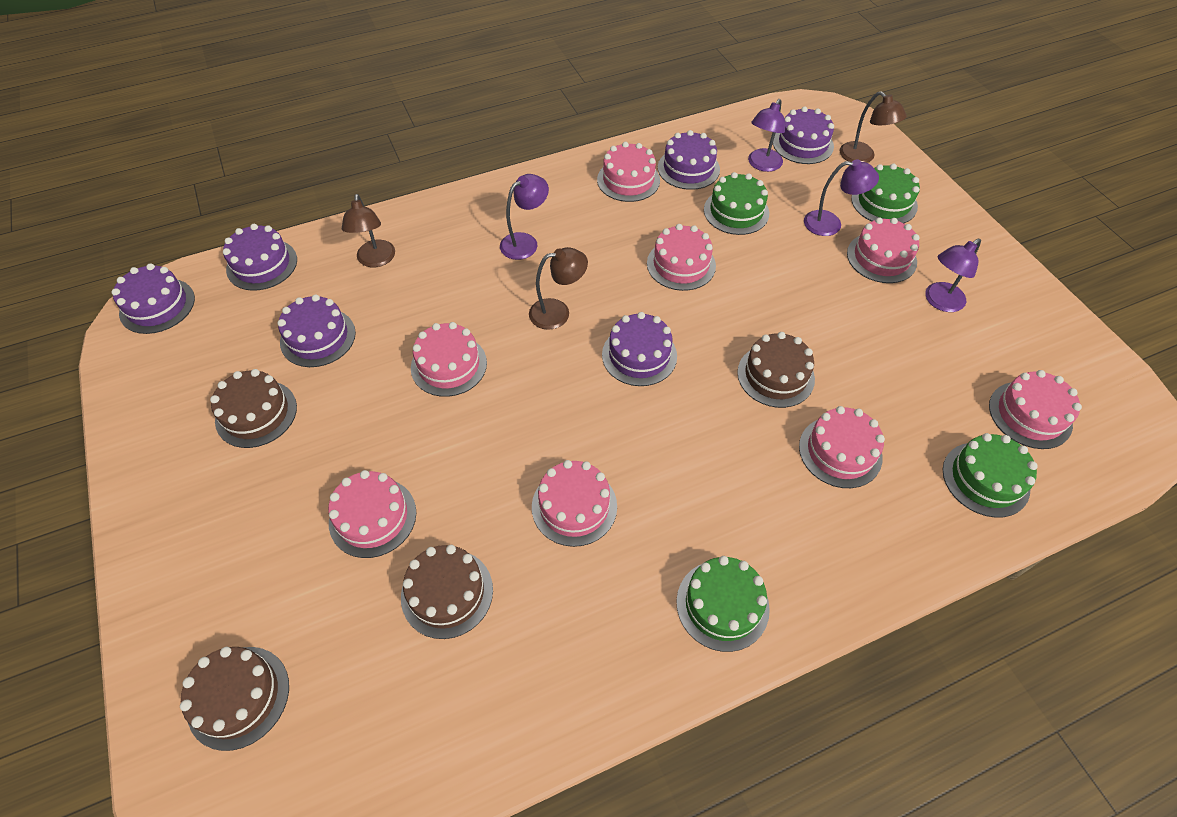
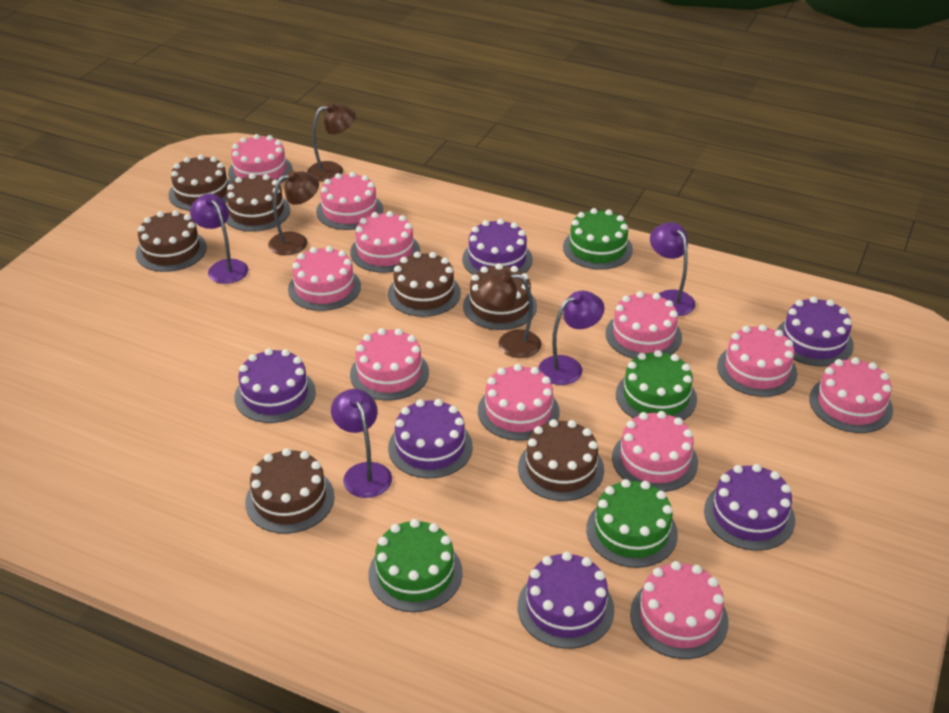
brown cake: [180,647,289,751] [210,369,297,448] [401,545,493,639] [737,332,815,408] = 4 -> [136,210,207,272] [168,155,232,211] [226,173,290,232] [245,448,335,534] [388,252,461,317] [463,263,537,330] [518,419,604,501] = 7
pink cake: [328,470,416,558] [411,322,487,397] [532,460,617,547] [597,142,660,202] [647,224,716,291] [799,406,885,488] [847,217,920,283] [989,370,1082,449] = 8 -> [228,134,292,183] [288,246,361,311] [316,172,383,230] [350,211,420,273] [350,328,429,401] [478,364,560,441] [605,291,682,359] [612,411,698,492] [630,561,729,659] [717,324,797,397] [809,357,893,433] = 11

